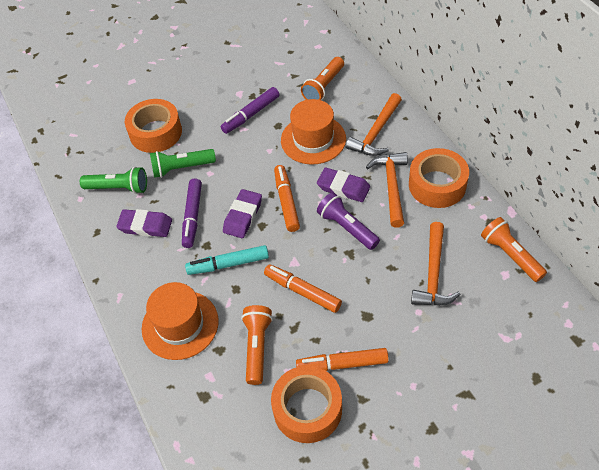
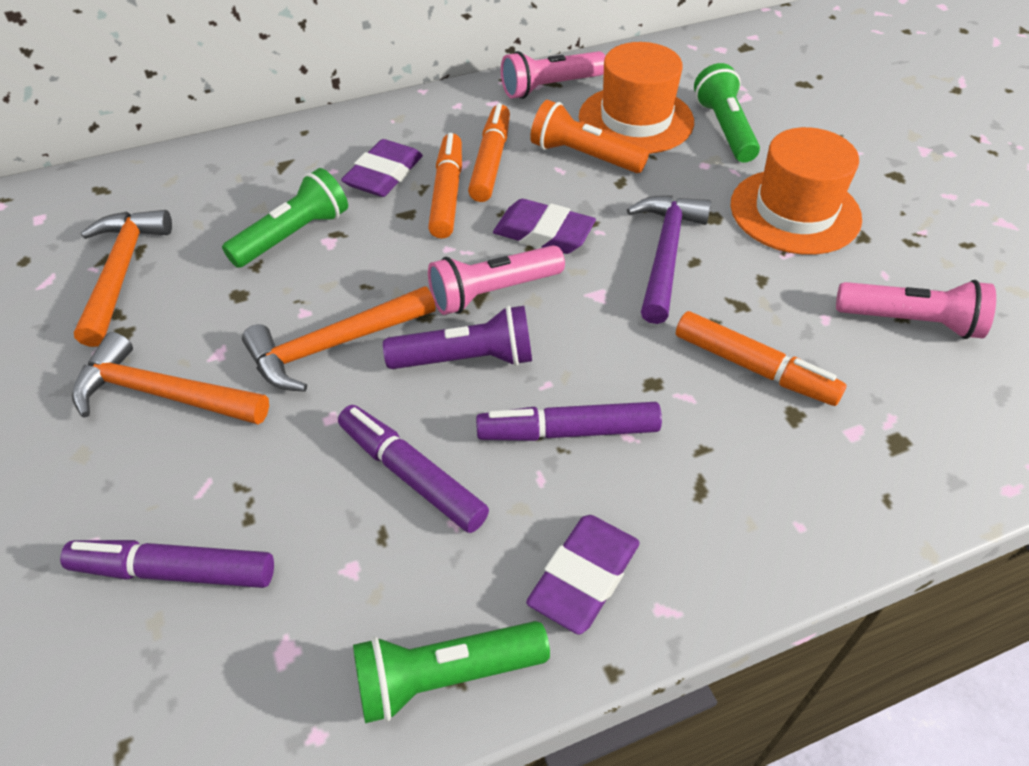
green flashlight: [80,167,147,194] [150,149,216,178] = 2 -> [222,168,348,268] [353,621,550,723] [694,63,760,163] = 3
orange flashlight: [241,305,273,385] [301,57,344,100] [481,217,547,282] = 3 -> [530,100,649,173] = 1
orange tape: [125,99,182,153] [271,366,342,443] [409,148,469,208] = 3 -> none = 0
pink flashlight: none = 0 -> [428,245,565,315] [501,51,606,99] [836,280,996,339] = 3
purple hammer: none = 0 -> [627,195,711,324] = 1
purple marker: [182,178,202,248] [221,87,280,134] = 2 -> [60,540,274,588] [338,405,489,533] [476,402,662,441] = 3
turquoise marker: [185,245,269,275] = 1 -> none = 0

